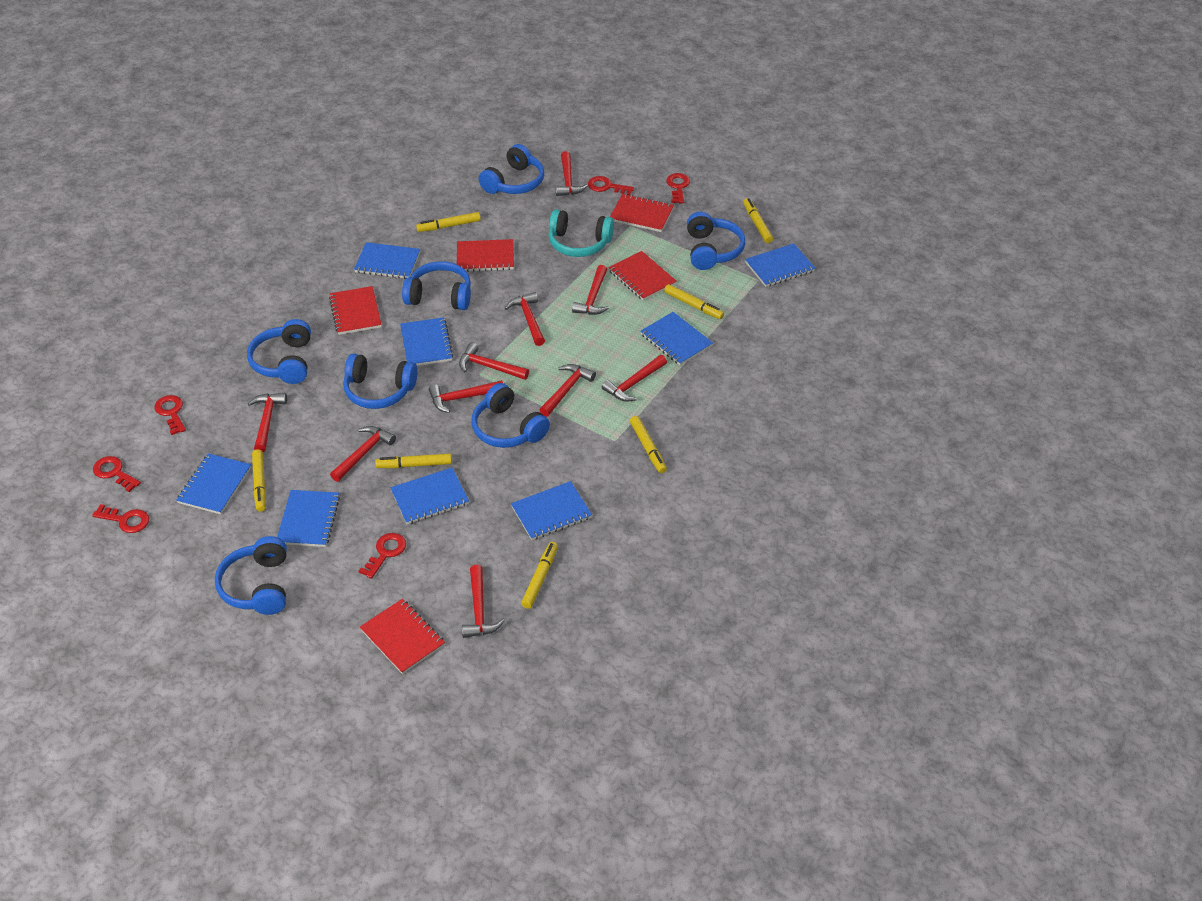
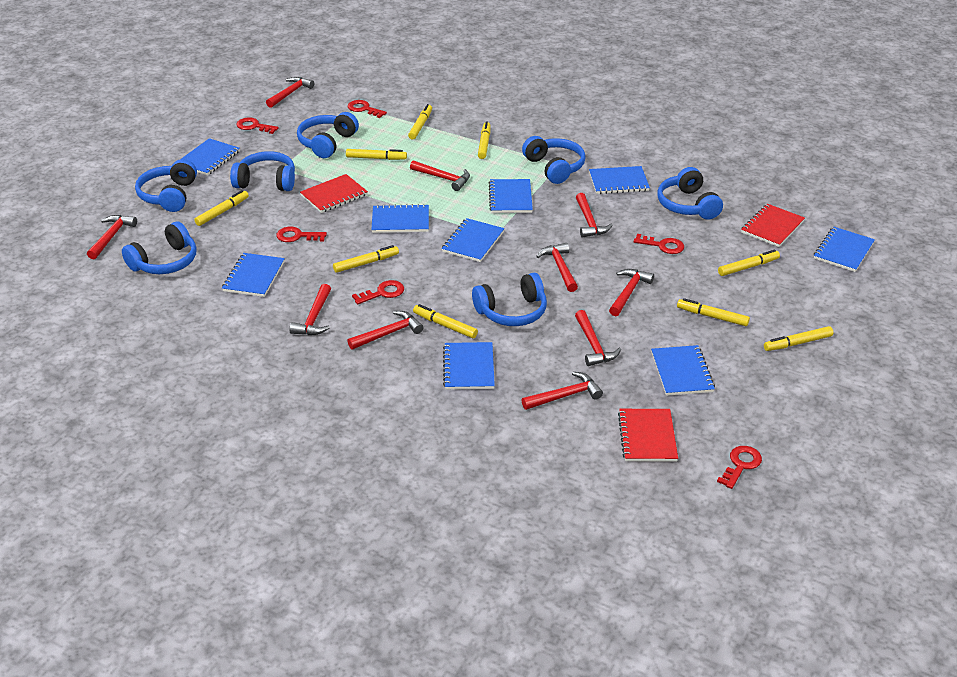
blue notebook: [176,453,251,514] [277,490,340,547] [354,242,420,279] [390,468,469,524] [400,317,453,366] [511,481,592,540] [640,312,713,365] [745,244,815,287] = 8 -> [181,138,240,176] [222,253,285,297] [371,204,429,233] [442,218,505,262] [443,342,495,390] [489,179,533,213] [589,166,650,194] [651,345,715,396] [814,227,875,272] = 9
red notebook: [329,286,382,335] [360,599,445,674] [457,239,514,272] [608,251,677,301] [610,194,674,232] = 5 -> [300,174,368,213] [618,409,678,462] [741,204,805,247] = 3
turquoise headphones: [549,209,614,257] = 1 -> none = 0
yellow marker: [252,449,266,512] [375,453,452,468] [416,212,481,232] [521,542,558,609] [630,416,667,473] [664,284,724,319] [743,198,773,243] = 7 -> [194,190,249,226] [333,245,399,273] [346,149,407,160] [408,104,432,140] [413,304,478,338] [478,121,490,159] [677,298,750,326] [718,250,780,276] [764,326,833,351] = 9

